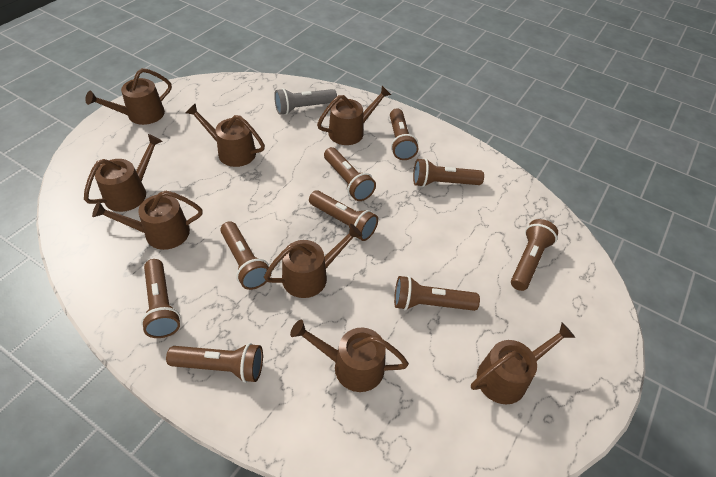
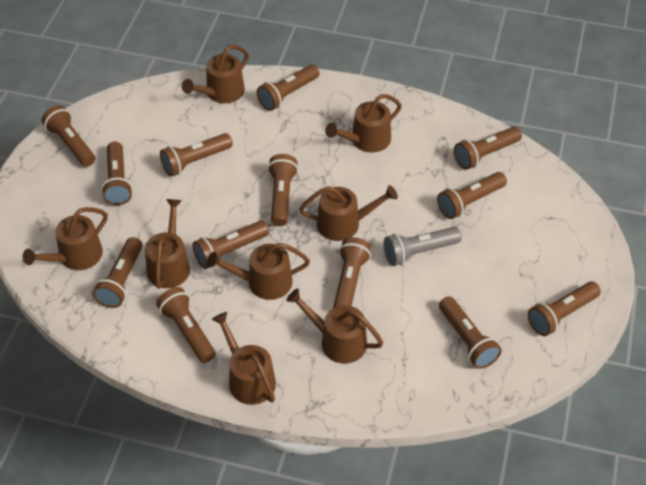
brown flashlight: [141,259,180,338] [166,343,263,383] [220,221,271,290] [309,190,378,241] [324,147,376,201] [390,108,418,160] [394,276,480,311] [413,158,484,187] [511,219,558,291] = 9 -> [42,105,95,167] [93,237,142,308] [101,142,133,205] [156,287,216,363] [160,133,233,176] [193,221,269,269] [257,65,319,111] [268,154,298,226] [333,237,371,308] [437,172,507,219] [439,296,502,369] [454,127,522,170] [528,281,601,336] = 13

